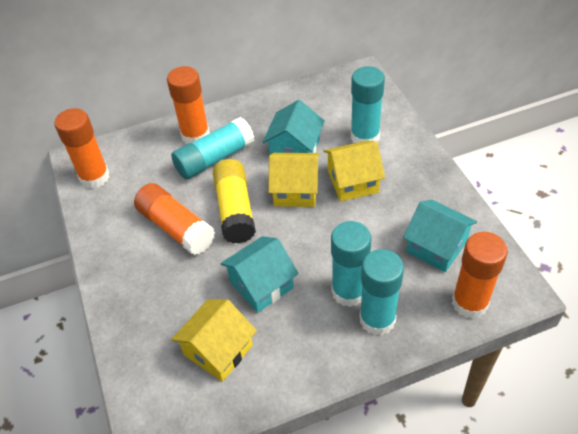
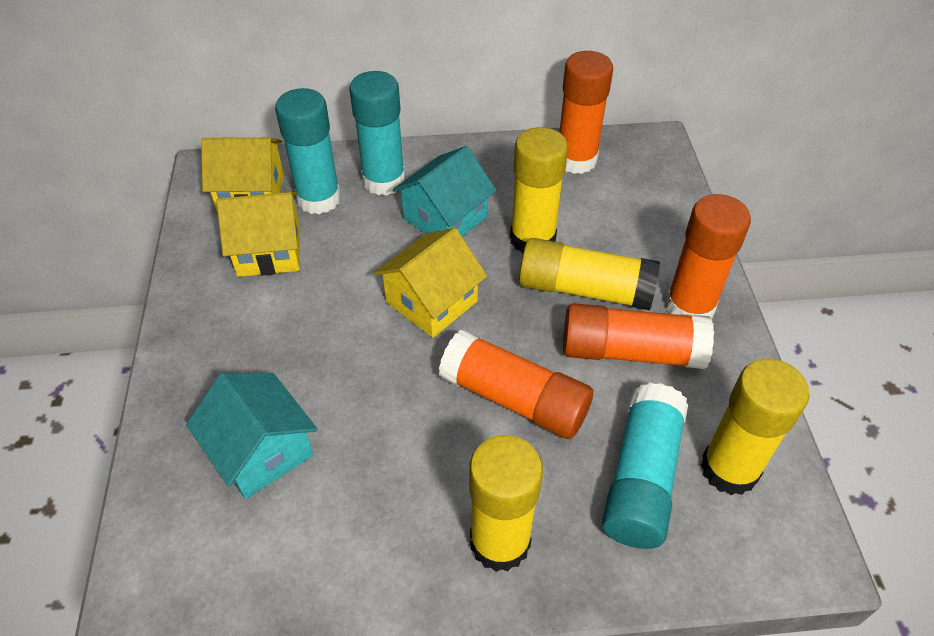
turquoise glue stick: [171,117,255,179] [331,221,371,307] [351,66,385,143] [360,249,404,336] = 4 -> [275,88,341,214] [349,71,405,196] [602,383,688,549] = 3
turquoise house: [220,236,299,313] [263,100,325,155] [403,200,477,272] = 3 -> [186,373,317,499] [393,146,496,237] = 2
yellow glue stick: [213,159,256,244] = 1 -> [469,435,543,572] [510,127,568,254] [519,238,660,310] [701,358,809,495] = 4

